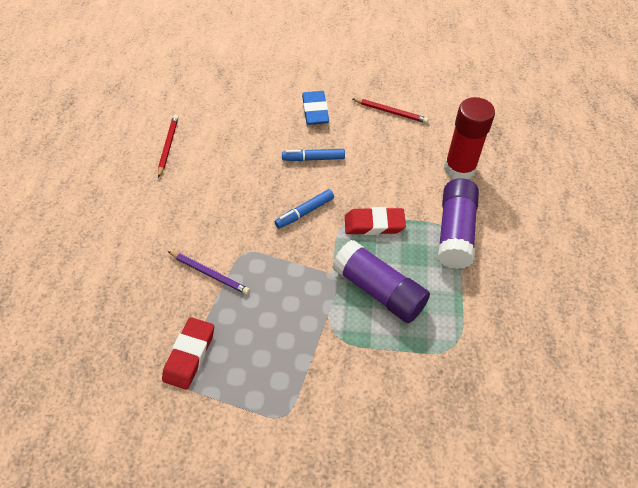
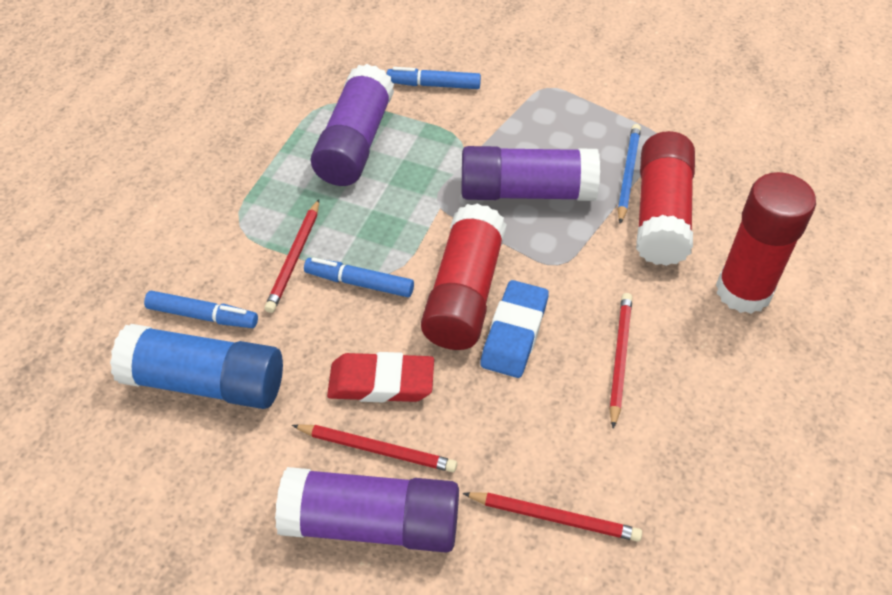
blue glue stick: none = 0 -> [110,324,283,409] = 1
blue marker: [274,189,334,229] [282,149,345,161] = 2 -> [144,291,258,328] [304,257,414,297] [387,67,481,89] = 3
blue pencil: none = 0 -> [618,124,641,224] = 1
purple glue stick: [332,240,430,323] [437,178,479,269] = 2 -> [275,467,459,553] [311,64,394,186] [461,146,600,201] = 3
purple pencil: [168,251,250,295] = 1 -> none = 0
red eraser: [162,317,214,390] [345,207,406,235] = 2 -> [327,352,434,402] = 1
red glue stick: [444,97,495,179] = 1 -> [421,203,507,350] [636,131,695,266] [716,172,816,314] = 3
red pencil: [158,115,178,178] [353,99,429,123] = 2 -> [265,199,319,313] [292,424,457,472] [462,492,642,542] [609,293,632,429] = 4

